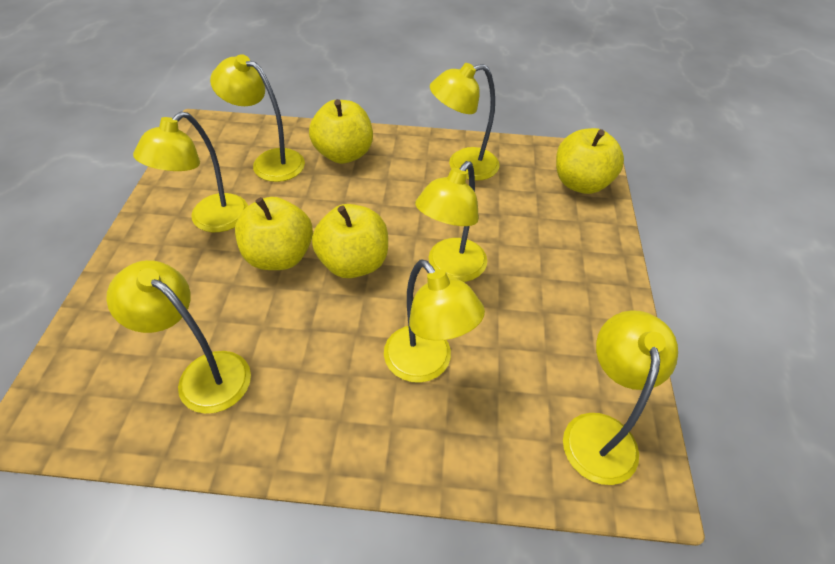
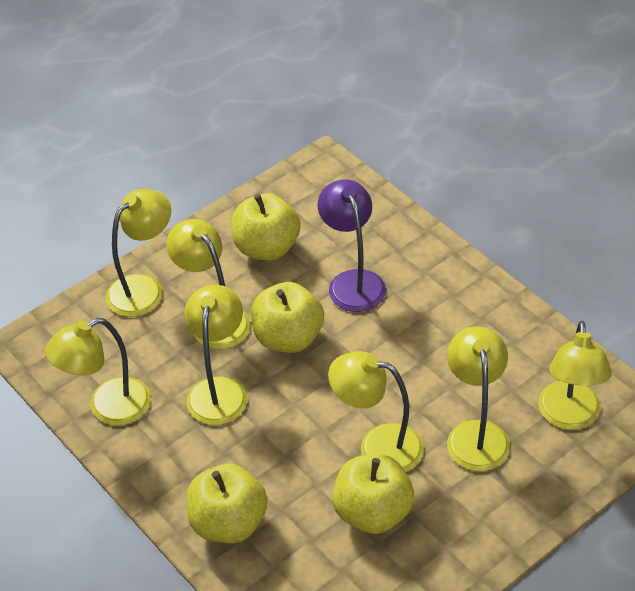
purple lamp: none = 0 -> [318,179,386,312] = 1

